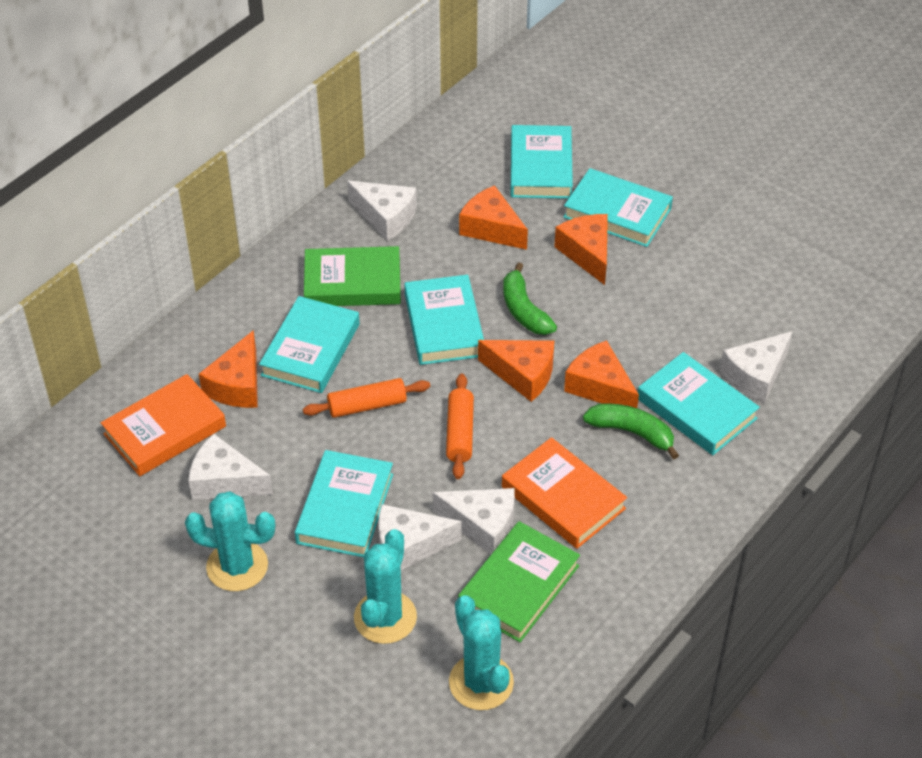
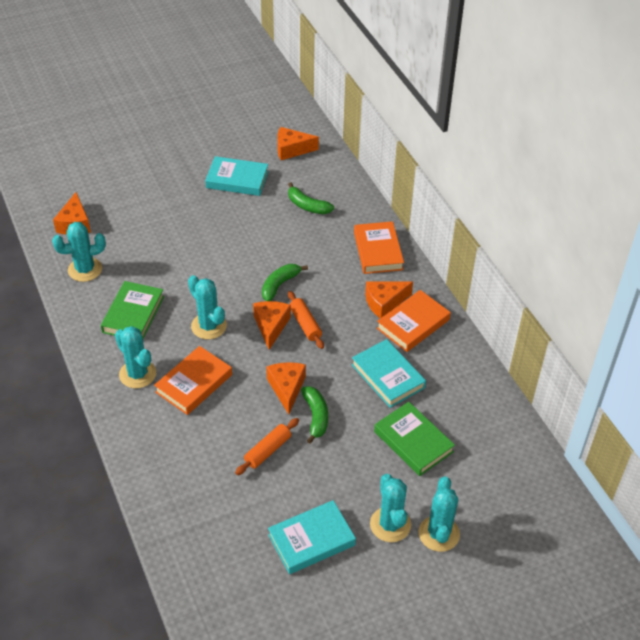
green banana: [503,262,557,335] [583,403,679,459] = 2 -> [262,264,308,301] [288,183,334,214] [301,386,328,444] = 3
orange book: [101,374,226,476] [502,437,627,549] = 2 -> [154,346,232,415] [354,221,404,274] [377,290,451,352] = 3
turquoise book: [259,296,360,393] [295,450,393,557] [404,275,484,365] [510,125,573,199] [563,168,673,247] [638,352,760,455] = 6 -> [205,156,269,196] [268,500,356,574] [351,339,426,408] = 3
turquoise cactus: [185,491,275,591] [354,529,417,644] [449,595,514,710] = 3 -> [52,222,106,282] [115,326,156,388] [188,275,227,339] [370,474,411,542] [419,476,460,552] = 5
white cheese: [188,434,273,500] [347,181,417,241] [378,504,462,570] [433,488,515,554] [720,331,793,404] = 5 -> none = 0

